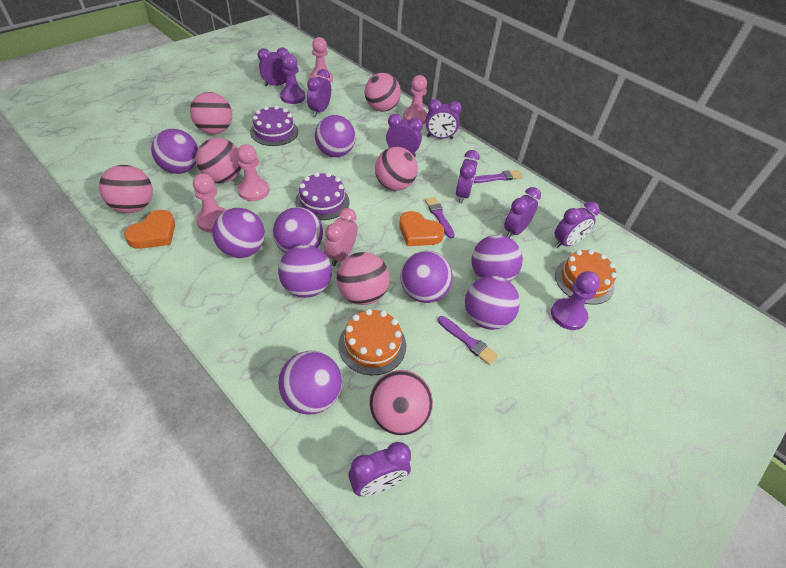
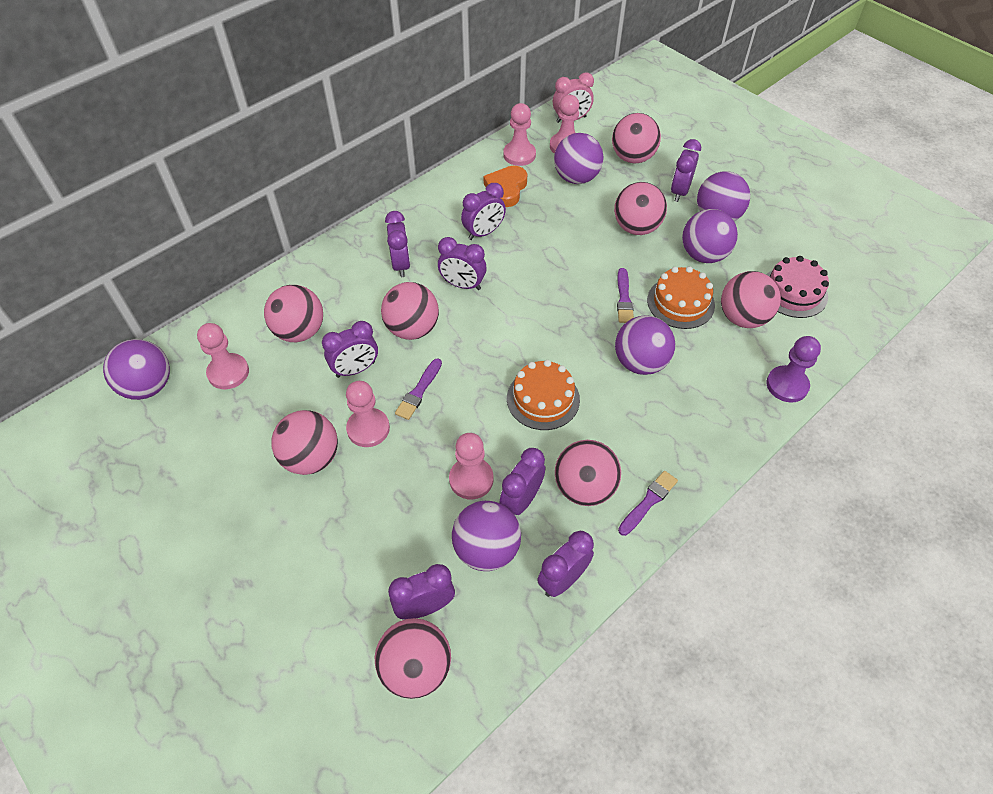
orange heart: [124,210,175,249] [399,211,444,246] = 2 -> [484,166,527,207] = 1
pink ball: [99,165,153,213] [190,92,232,134] [196,138,242,183] [336,252,390,305] [365,73,401,112] [369,370,433,436] [375,147,418,191] = 7 -> [264,285,323,342] [271,410,338,475] [375,618,451,699] [381,282,439,340] [555,440,621,506] [612,113,661,163] [614,182,667,235] [721,271,781,328] = 8
pink cake: none = 0 -> [766,256,829,318] = 1
pink pawn: [193,173,226,233] [237,144,269,201] [309,37,333,83] [403,75,427,124] = 4 -> [197,323,249,389] [346,381,390,447] [449,433,493,500] [503,103,536,166] [550,95,579,154] = 5
purple ball: [151,129,198,174] [213,208,265,258] [273,207,323,253] [278,245,332,298] [278,351,342,415] [315,115,356,157] [400,251,453,303] [465,276,520,330] [471,235,523,282] = 9 -> [103,339,170,400] [452,501,521,571] [554,133,604,184] [615,315,675,375] [682,209,738,263] [697,171,750,221] = 6
purple cake: [250,105,298,146] [295,172,349,220] = 2 -> none = 0
purple pawn: [280,54,305,104] [551,271,600,330] = 2 -> [767,336,821,402] = 1

